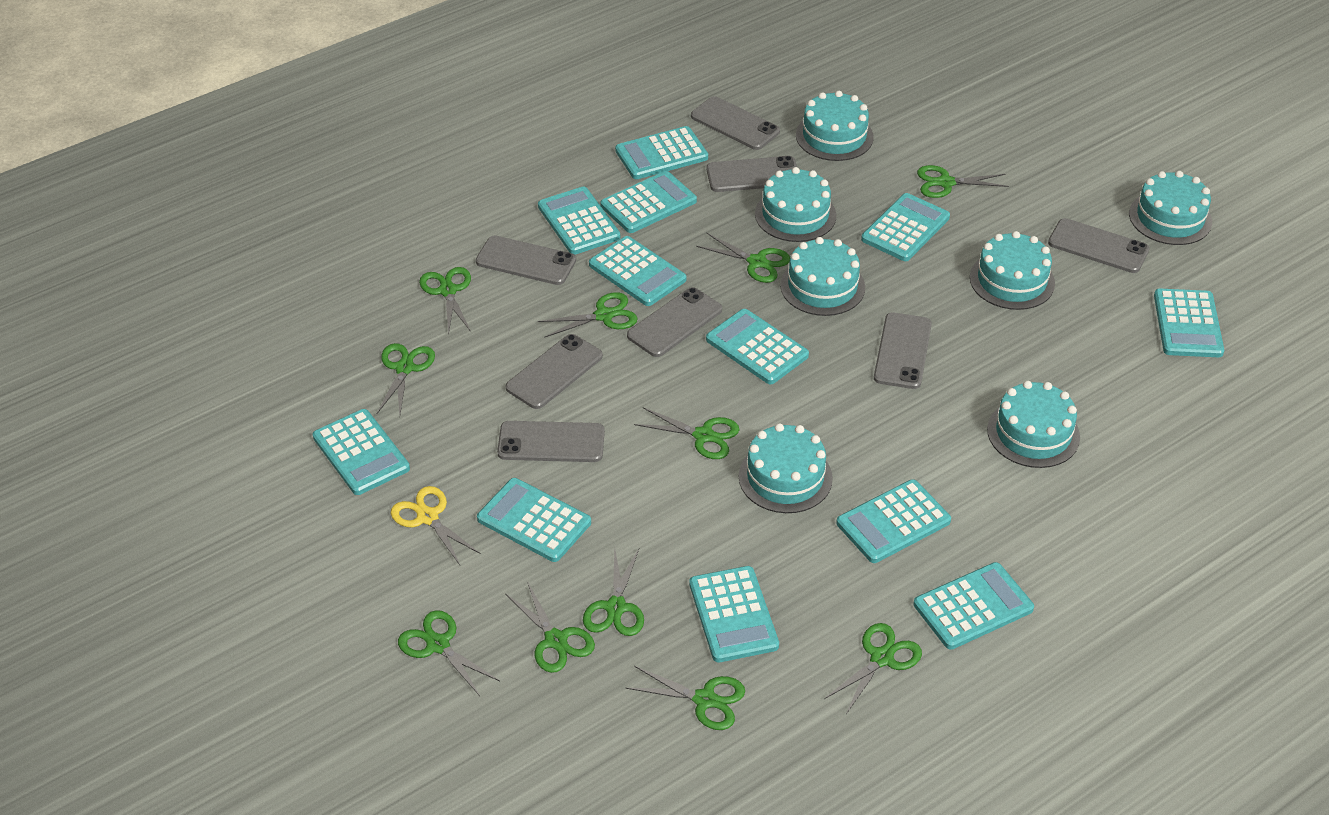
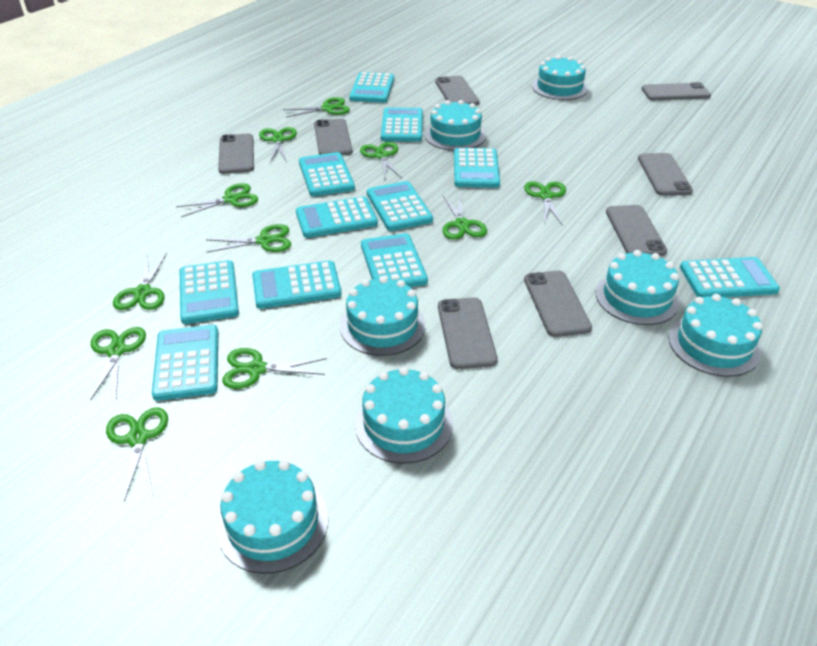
turquoise calculator: [313,409,410,495] [477,478,591,562] [538,187,620,255] [589,236,686,306] [600,171,697,233] [615,126,708,179] [689,566,779,662] [706,309,809,384] [836,479,951,563] [861,193,950,261] [914,562,1034,650] [1154,289,1224,357] = 12 -> [152,325,218,401] [180,260,239,324] [252,261,341,309] [296,196,378,238] [299,152,355,197] [349,72,394,103] [361,233,428,287] [367,181,433,231] [381,107,423,142] [454,148,500,188] [680,257,780,297] = 11
yellow scissors: [391,486,481,565] = 1 -> none = 0

